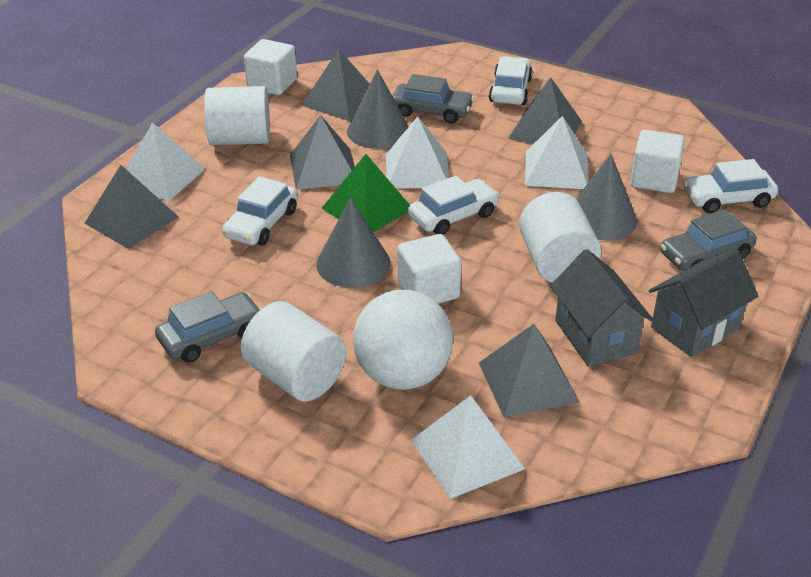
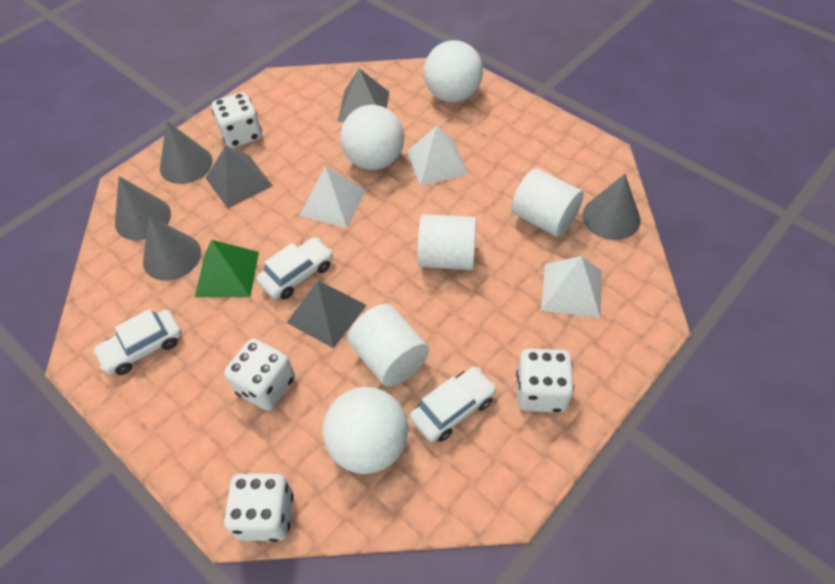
grey car: [155,291,262,363] [392,74,474,124] [660,209,756,270] = 3 -> none = 0
grey cone: [316,197,391,288] [347,69,409,149] [576,154,637,240] = 3 -> [115,176,171,240] [143,216,201,281] [160,121,212,184] [582,174,640,240] = 4
grey house: [550,249,653,367] [649,249,758,357] = 2 -> none = 0
grey pyramid: [85,165,179,249] [290,115,355,190] [301,49,370,121] [479,324,579,417] [508,77,582,144] = 5 -> [206,145,273,209] [286,281,366,348] [338,68,389,122] = 3
white ball: [353,290,453,390] = 1 -> [323,387,408,474] [340,105,404,170] [424,40,483,103] = 3
white car: [222,176,297,245] [408,176,499,235] [489,57,533,105] [683,159,778,213] = 4 -> [93,309,182,375] [256,237,333,299] [410,367,497,442] = 3
white cube: [244,39,297,95] [397,234,462,304] [630,130,685,193] = 3 -> none = 0
white dice: none = 0 -> [212,92,262,148] [224,338,295,411] [224,473,294,542] [516,348,574,413] = 4
white pyramid: [126,122,206,201] [386,117,449,189] [411,395,525,499] [525,116,589,189] = 4 -> [299,166,366,228] [407,125,469,186] [541,256,602,318] = 3

